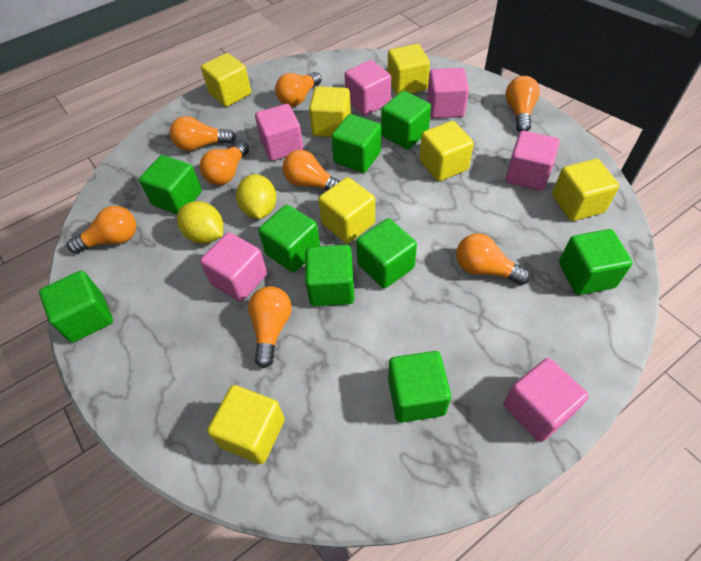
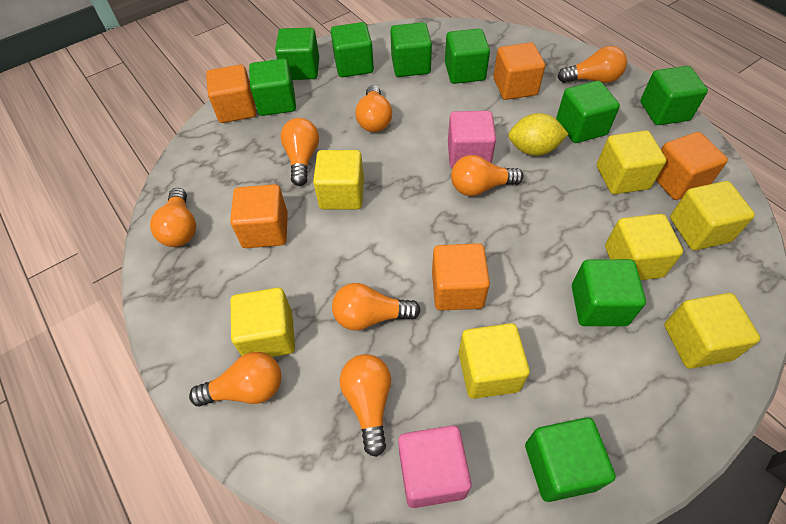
orange cube: none = 0 -> [206,64,256,123] [230,184,288,248] [432,243,490,311] [493,42,545,100] [656,132,728,200] = 5
pink cube: [200,232,267,302] [255,104,303,161] [344,60,391,115] [427,68,469,118] [504,358,589,442] [506,131,559,191] = 6 -> [398,425,472,508] [448,111,496,168] = 2
yellow lemon: [177,201,223,244] [236,174,277,219] = 2 -> [508,113,568,156] = 1

